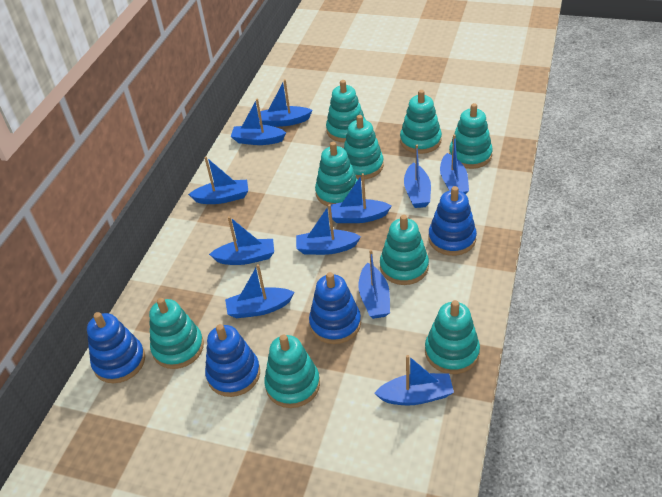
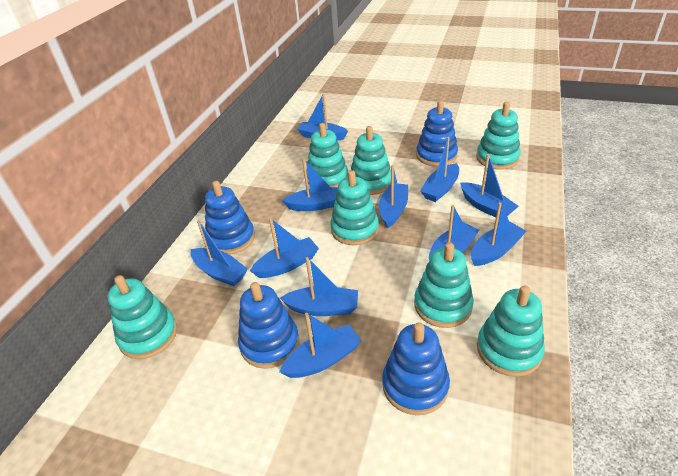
turquoise stacking toy: [149,298,204,369] [264,335,320,408] [315,142,357,206] [326,80,366,142] [344,115,384,180] [380,215,429,285] [400,90,442,154] [425,300,480,374] [449,103,493,169] = 9 -> [107,275,177,359] [306,123,348,187] [330,170,379,245] [351,126,391,195] [414,242,474,328] [476,102,521,169] [477,286,545,377] = 7

